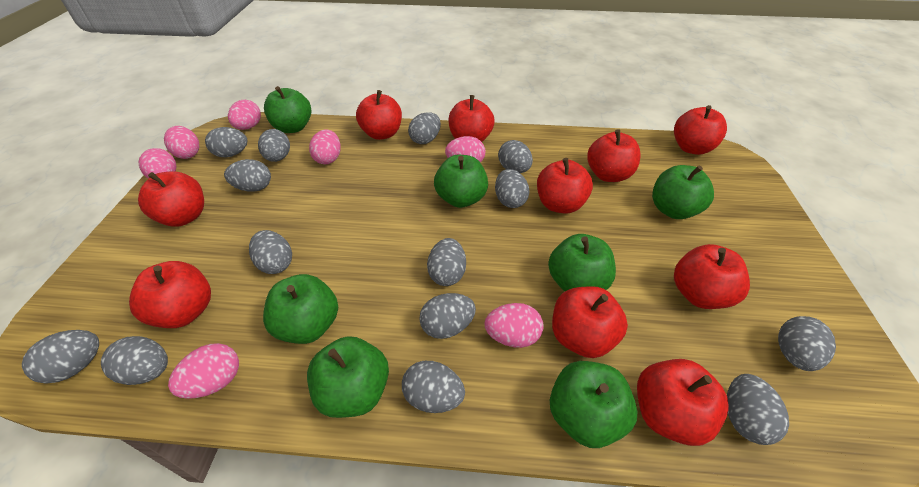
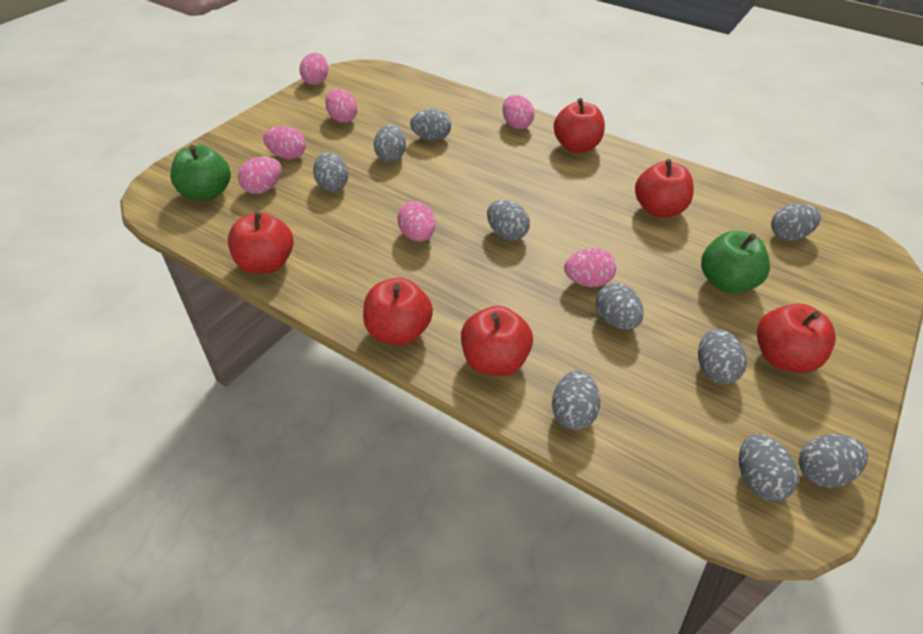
green apple: [263,274,338,344] [264,86,311,133] [307,336,389,418] [434,155,488,208] [548,234,616,291] [550,361,638,448] [652,165,714,219] = 7 -> [170,145,231,201] [701,231,770,293] = 2
grey egg: [22,330,99,384] [101,336,168,385] [205,127,247,157] [224,159,271,192] [249,230,292,274] [258,129,290,162] [402,361,465,413] [408,112,441,144] [419,293,476,339] [427,238,466,286] [495,169,529,208] [498,140,533,173] [727,374,789,445] [778,316,836,371] = 14 -> [313,152,348,192] [374,124,406,162] [410,109,451,141] [487,200,530,241] [552,370,600,430] [596,283,644,330] [698,329,747,384] [739,434,799,501] [771,203,821,240] [799,434,868,488] = 10
red apple: [129,261,211,328] [138,171,204,227] [356,90,402,140] [448,95,494,142] [537,158,593,214] [552,286,628,358] [587,129,641,182] [637,359,729,446] [674,105,727,155] [674,244,750,309] = 10 -> [228,211,294,274] [363,278,433,345] [461,306,533,376] [554,98,605,153] [635,159,694,217] [756,304,836,373] = 6

